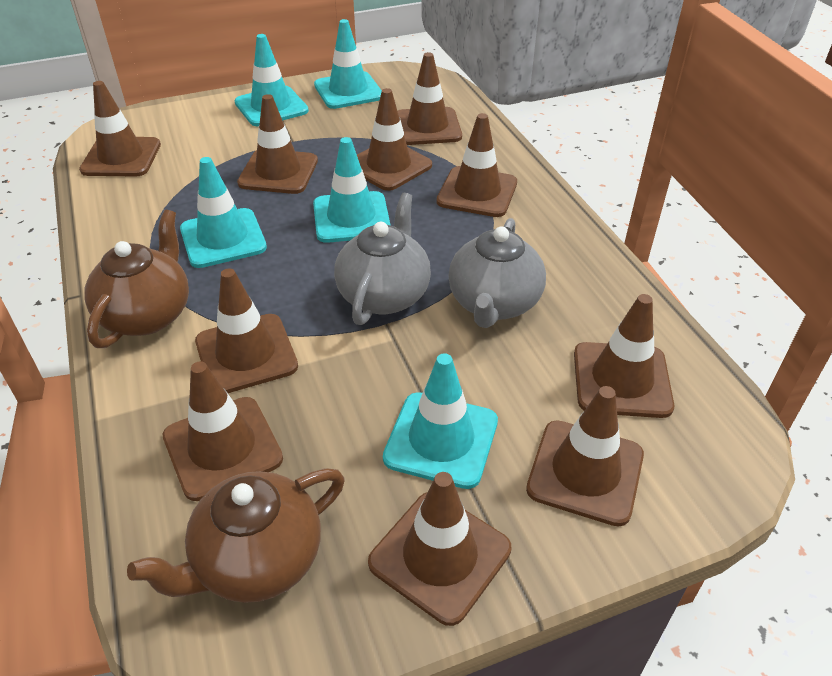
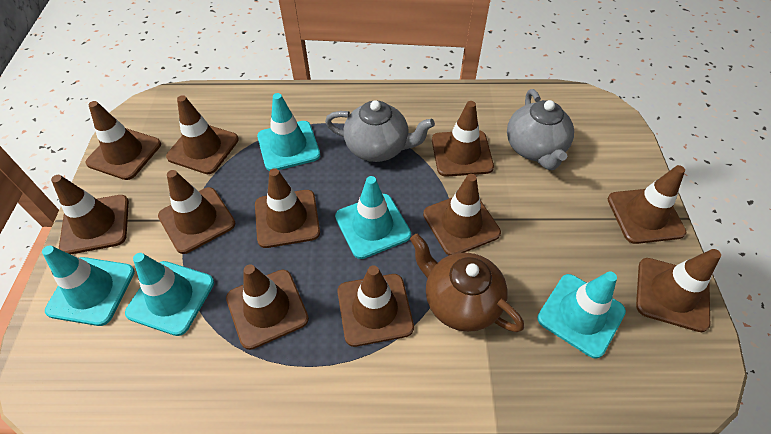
brown teapot: [84,210,189,348] [127,468,345,603] = 2 -> [410,233,524,332] = 1
brown traffic cone: [79,81,161,176] [163,361,283,501] [195,268,298,393] [237,94,318,194] [357,88,432,191] [368,472,511,626] [398,52,462,145] [437,113,517,217] [526,386,644,527] [574,294,674,418] = 10 -> [51,175,129,255] [85,101,161,180] [158,170,235,254] [166,95,239,174] [226,264,309,350] [255,168,320,248] [337,265,414,347] [423,174,501,255] [432,101,494,177] [608,165,686,244] [636,249,721,332] = 11

